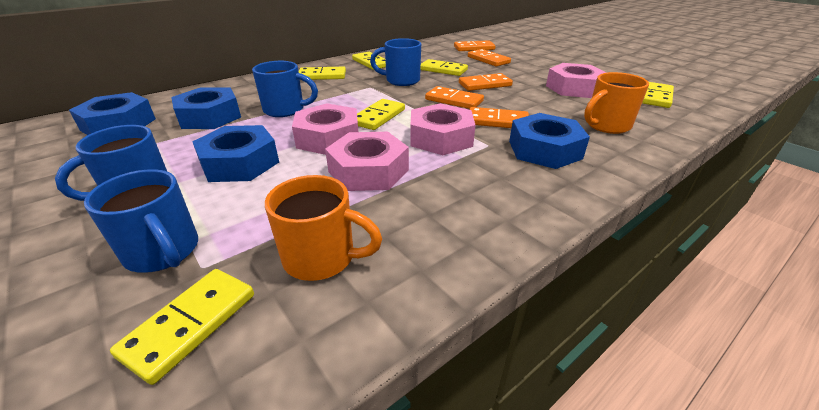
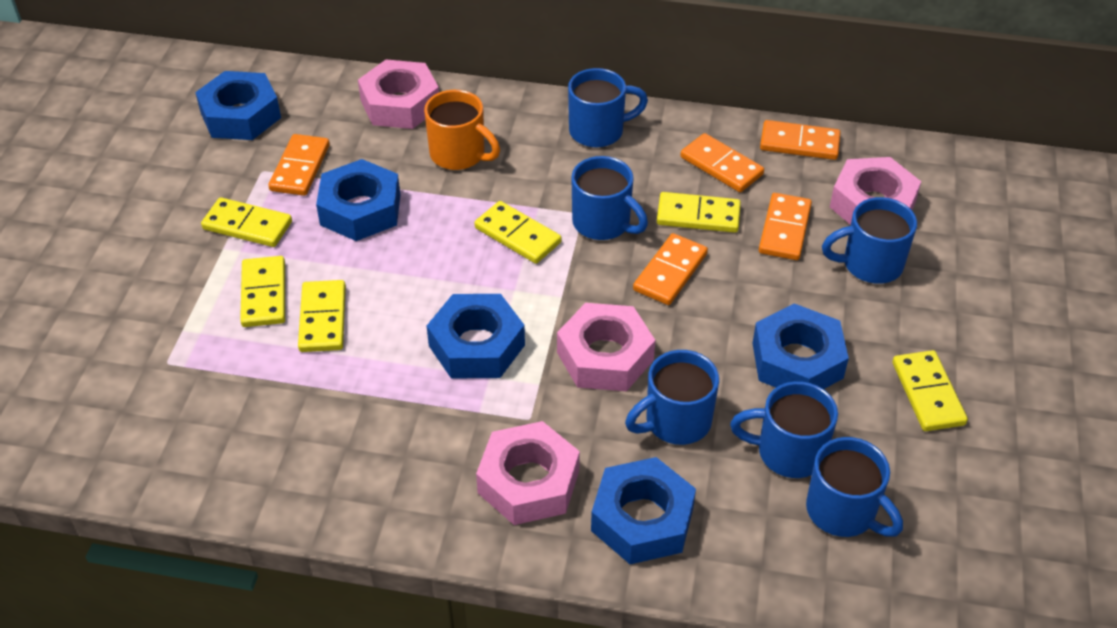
blue mug: [55,125,167,201] [84,169,198,272] [252,61,318,117] [370,38,421,86] = 4 -> [568,68,648,148] [571,156,648,240] [625,350,719,445] [730,381,838,478] [806,437,903,537] [822,197,917,284] = 6
blue nut: [69,92,156,135] [171,87,241,129] [192,125,279,182] [509,113,590,169] = 4 -> [195,71,281,140] [316,159,400,241] [427,294,525,379] [591,457,696,564] [753,303,849,389] = 5
orange mug: [265,175,382,281] [584,72,649,134] = 2 -> [424,90,500,170] = 1

